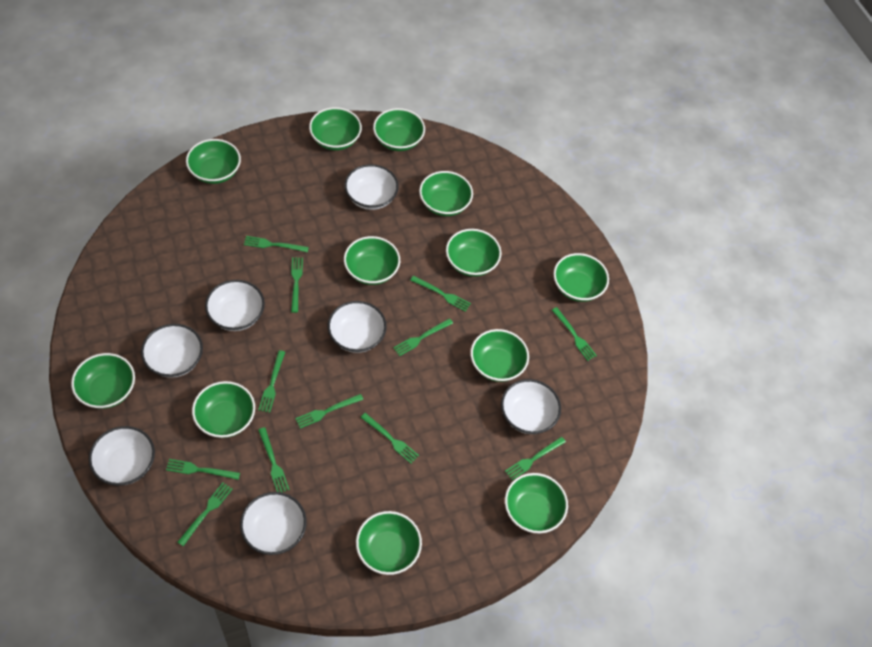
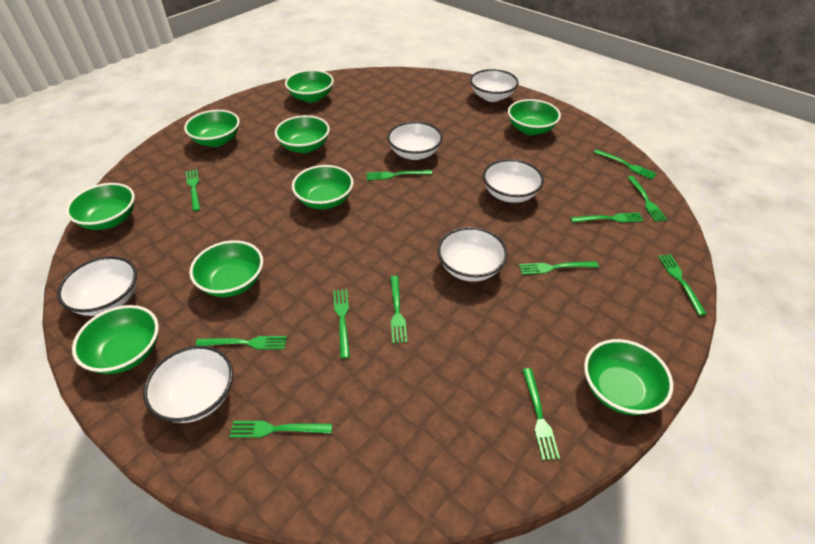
green bowl: [71,353,135,409] [186,139,241,184] [192,381,255,438] [309,107,362,150] [344,236,400,285] [356,511,422,575] [373,108,425,151] [419,171,473,216] [446,229,501,277] [470,329,529,382] [505,473,568,534] [553,253,609,302] = 12 -> [66,183,135,230] [72,305,159,374] [184,110,240,147] [190,240,263,297] [275,115,330,153] [285,70,334,103] [292,165,354,209] [508,99,561,135] [584,339,673,415] = 9
white bowl: [89,426,155,486] [141,324,203,378] [205,280,265,331] [240,492,307,555] [328,301,387,353] [344,164,399,210] [501,379,561,434] = 7 -> [57,256,137,316] [143,346,233,423] [387,122,443,160] [437,227,508,282] [470,69,519,102] [483,159,544,203] = 6

